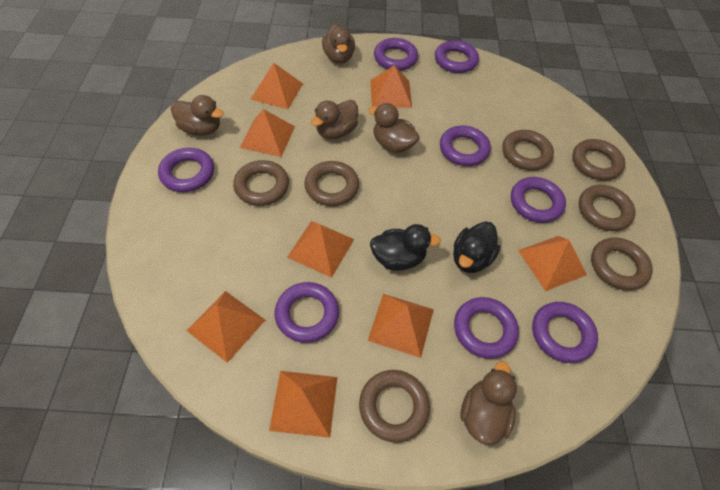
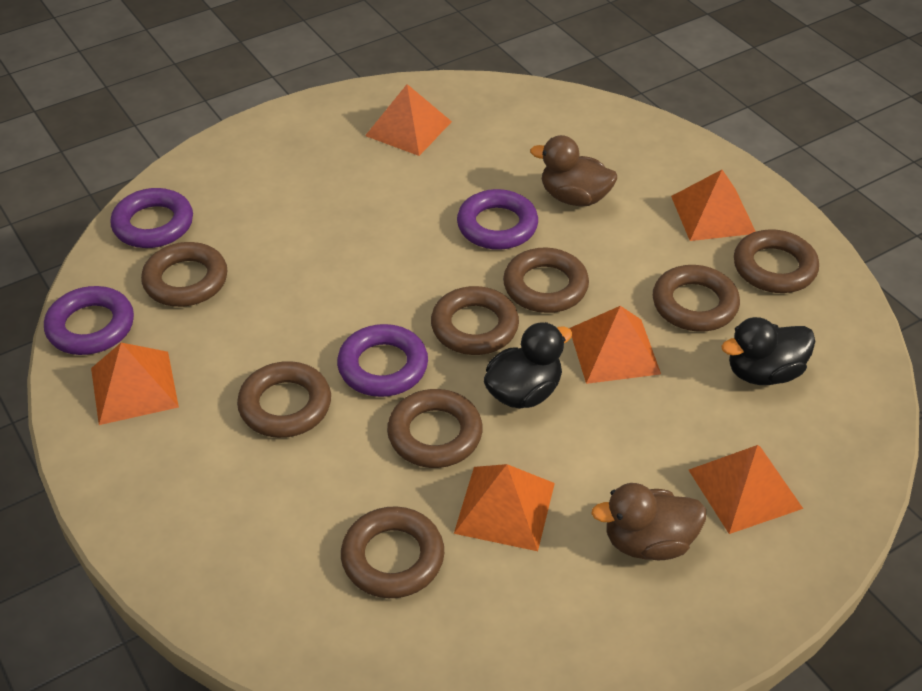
brown duck: [171,95,224,136] [311,100,358,139] [322,24,355,63] [369,103,419,153] [461,361,517,445] = 5 -> [530,135,617,206] [591,483,706,560] = 2
brown ring: [233,160,289,206] [304,161,359,206] [359,370,430,443] [502,130,554,171] [572,139,625,181] [579,185,636,231] [591,237,653,290] = 7 -> [141,242,227,307] [237,361,331,438] [341,506,444,598] [387,389,483,468] [431,286,519,355] [503,247,589,313] [653,265,740,332] [734,229,819,293] = 8
orange pyramid: [187,291,265,363] [240,109,295,157] [250,63,303,109] [269,371,338,438] [287,221,354,278] [368,294,434,358] [370,65,412,108] [518,236,587,291] = 8 -> [91,343,179,425] [365,84,452,156] [454,464,555,551] [569,306,661,384] [671,170,756,241] [689,445,803,534] = 6
purple ring: [158,148,214,192] [275,282,339,343] [374,38,418,71] [435,40,479,73] [440,126,491,166] [454,297,519,359] [511,177,566,223] [532,302,598,363] = 8 -> [44,286,134,355] [110,188,193,248] [337,324,428,397] [457,189,538,250] = 4

